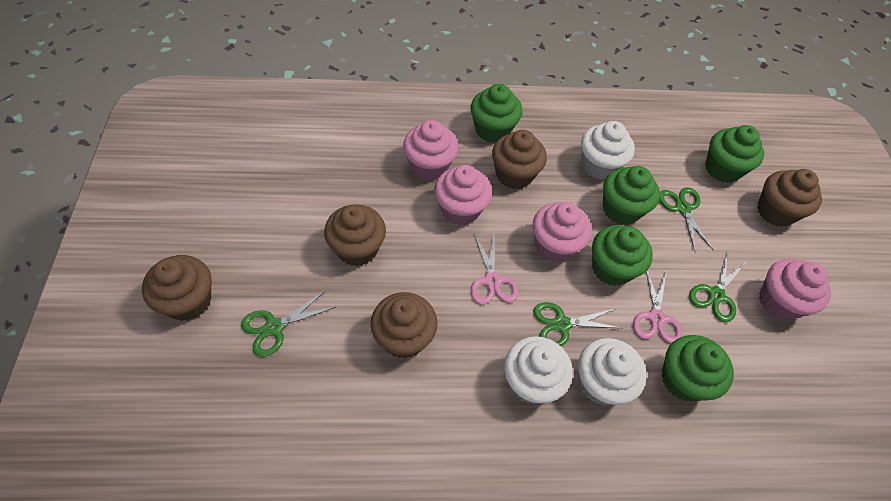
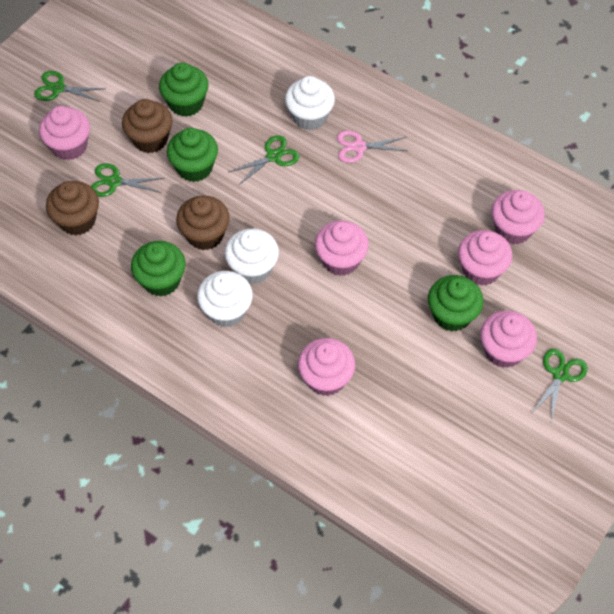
brown cupcake: [142,255,212,321] [324,204,386,266] [370,292,438,358] [492,130,547,189] [757,169,822,227] = 5 -> [46,181,99,236] [122,99,173,153] [176,195,230,250] = 3
green cupcake: [471,84,522,143] [592,225,653,286] [603,166,660,225] [661,335,734,401] [705,125,764,183] = 5 -> [131,241,186,297] [159,63,209,117] [167,128,218,182] [428,275,484,332] = 4
pink cupcake: [403,120,458,180] [434,165,492,225] [533,202,592,262] [759,259,831,320] = 4 -> [39,106,90,160] [298,338,355,396] [315,221,369,276] [458,230,512,286] [480,311,537,368] [491,190,545,245] = 6
pink scissors: [471,234,519,304] [633,269,682,344] = 2 -> [337,131,407,163] = 1

